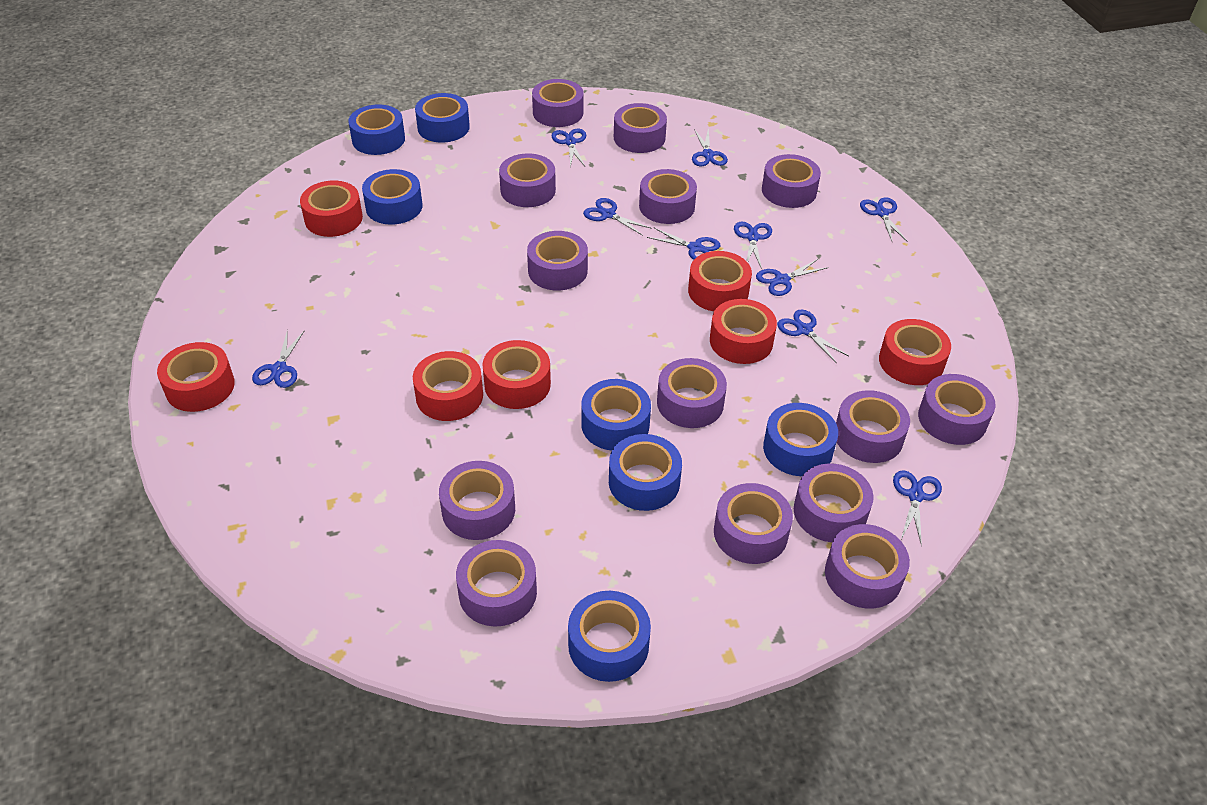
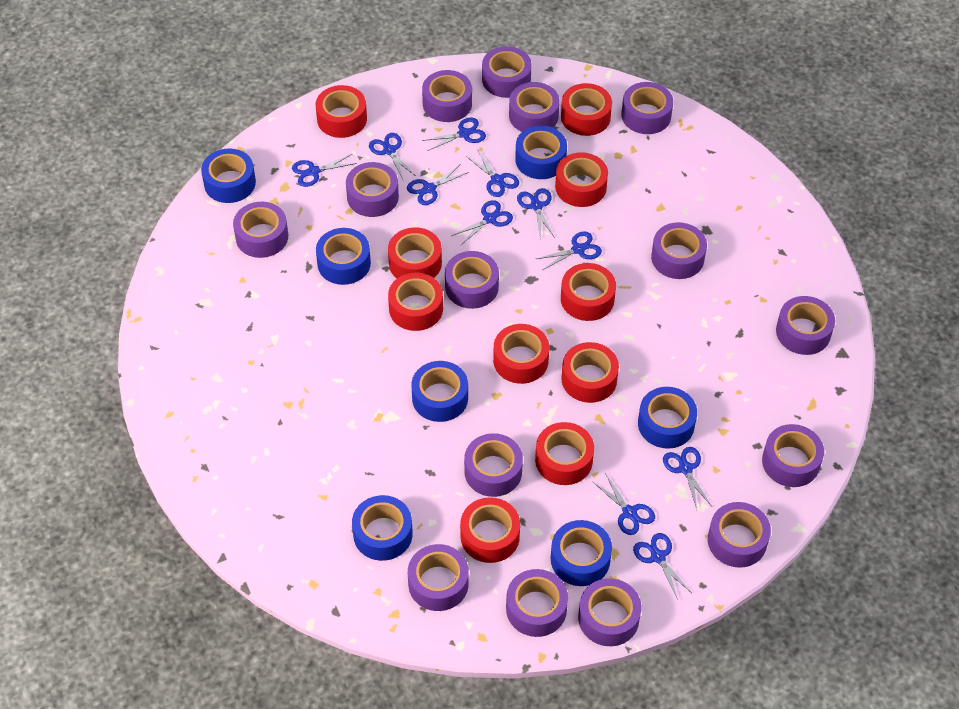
blue scissors: [252,329,305,388] [551,128,586,168] [583,198,652,236] [647,228,721,260] [692,128,728,166] [734,222,772,269] [756,259,828,296] [777,310,849,363] [860,197,907,241] [893,470,942,546] = 10 -> [292,154,357,187] [369,133,416,180] [407,164,469,205] [422,118,486,151] [452,200,513,245] [466,149,519,197] [517,188,555,239] [536,231,602,270] [592,473,655,535] [633,533,692,599] [663,447,711,509] = 11
purple tape: [439,461,515,540] [456,540,537,627] [499,154,556,207] [527,231,588,291] [532,79,584,127] [614,103,667,153] [639,169,697,224] [657,358,727,428] [714,483,793,564] [762,154,821,208] [794,464,874,542] [825,524,910,609] [836,390,910,463] [918,374,996,445] = 14 -> [233,202,288,258] [346,162,399,217] [408,544,469,611] [422,70,472,122] [445,251,499,309] [464,433,523,497] [482,46,532,98] [506,569,568,637] [509,82,560,132] [578,578,642,646] [621,82,673,134] [651,222,707,279] [708,502,771,568] [762,424,824,487] [776,296,835,355] = 15
red tape: [157,342,235,412] [300,181,363,237] [413,351,483,421] [483,340,551,409] [688,251,752,311] [710,299,777,364] [879,319,951,385] = 7 -> [316,85,367,138] [388,227,442,278] [388,273,443,331] [460,497,520,563] [493,324,549,384] [535,422,594,485] [555,152,608,207] [561,83,612,136] [561,263,616,321] [561,342,619,403] = 10

